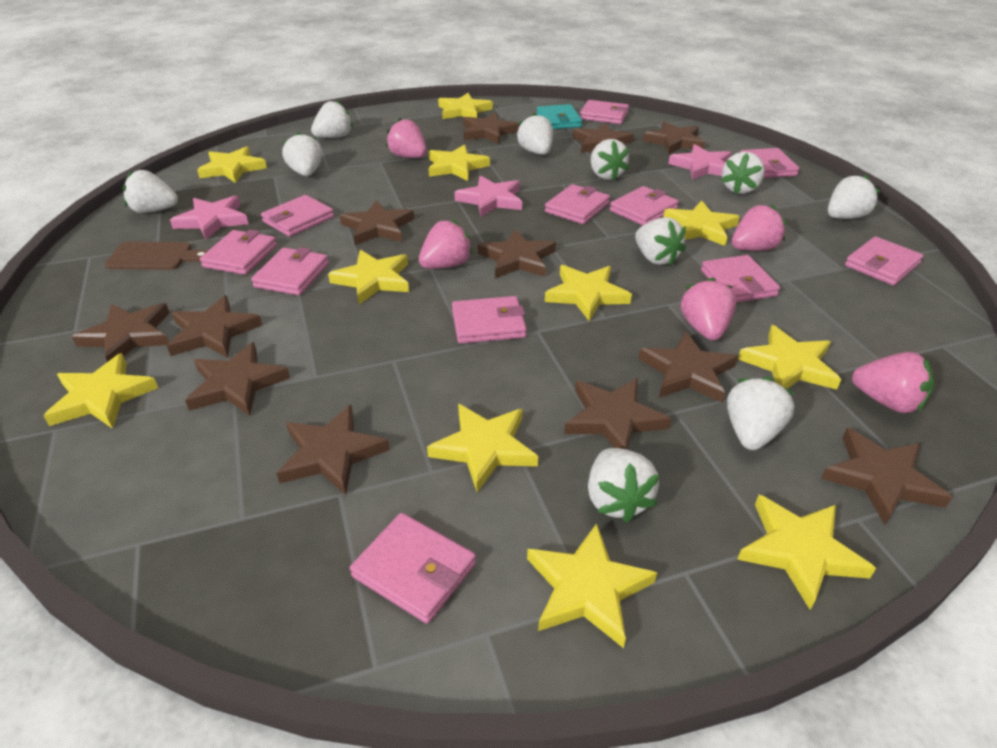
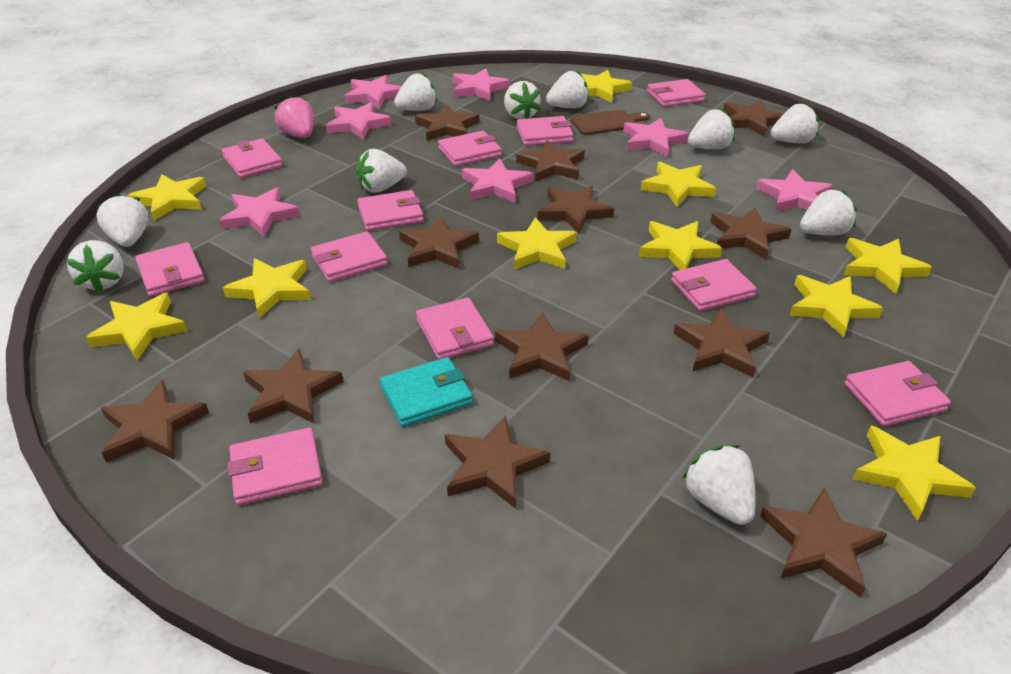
pink star: [170,195,248,240] [454,175,522,217] [668,144,731,180] = 3 -> [219,187,300,237] [326,102,392,139] [344,75,402,109] [453,68,510,101] [462,159,533,203] [623,118,689,157] [756,169,833,212] = 7
pink strawberry: [386,118,427,158] [419,219,473,269] [681,277,736,340] [732,205,786,251] [852,352,934,413] = 5 -> [274,95,314,138] = 1
yellow star: [44,353,158,429] [197,146,267,183] [328,250,409,304] [427,404,538,492] [428,144,490,181] [438,93,493,119] [527,523,657,648] [545,265,632,321] [663,201,740,246] [737,495,876,610] [738,325,841,390] = 11 -> [86,293,187,360] [128,174,206,221] [223,258,311,318] [497,217,577,270] [581,70,632,103] [639,221,722,270] [641,162,716,207] [789,275,883,338] [844,238,932,294] [852,426,976,521] = 10

